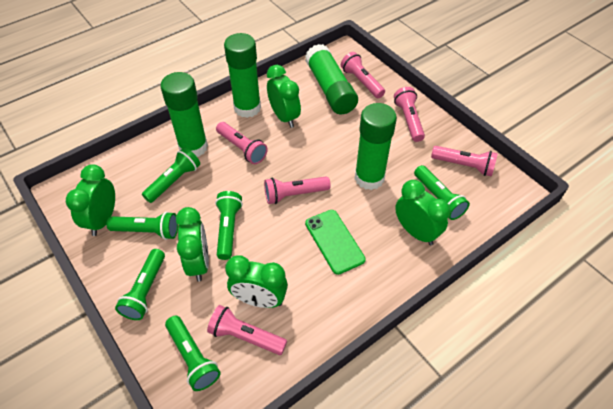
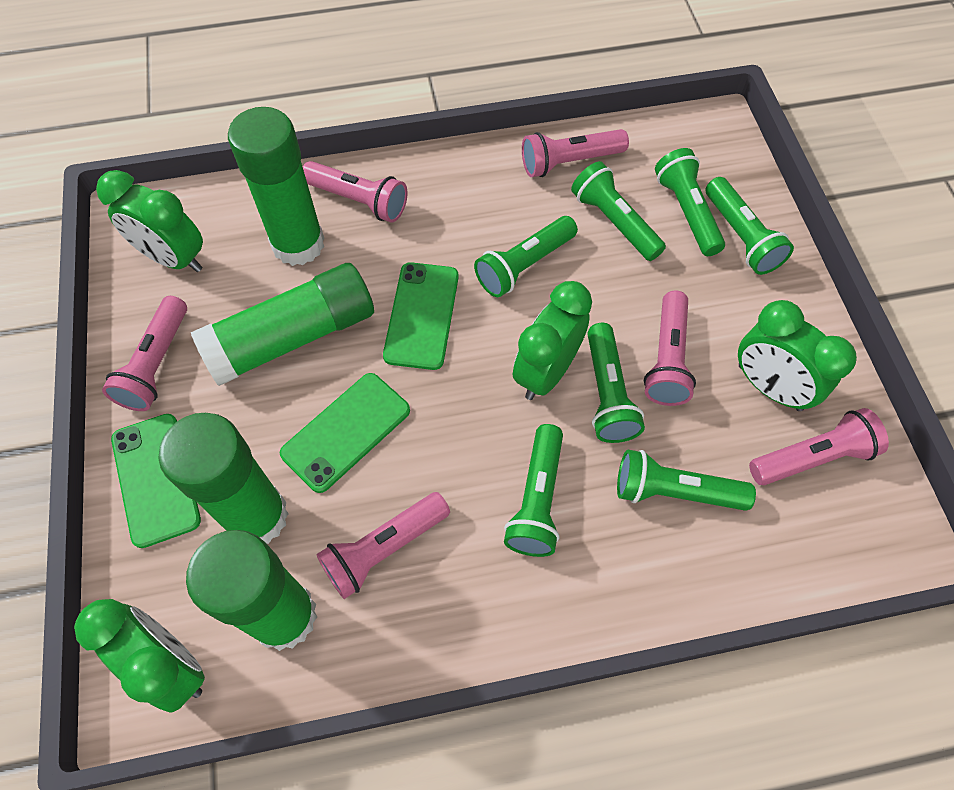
green clock: [66,164,115,236] [176,207,209,282] [225,255,288,308] [267,65,301,128] [395,180,451,245] = 5 -> [74,599,205,712] [96,170,203,272] [513,281,592,400] [738,300,857,411] = 4
green flashlight: [106,212,178,240] [115,249,165,320] [142,147,200,203] [165,316,221,391] [215,191,243,260] [414,165,470,220] = 6 -> [474,216,578,297] [504,424,563,557] [571,161,666,261] [587,323,645,443] [617,450,756,511] [655,148,725,256] [706,177,794,275] = 7
green phone: [305,210,366,275] = 1 -> [111,414,201,548] [280,373,410,493] [383,262,459,370] = 3

